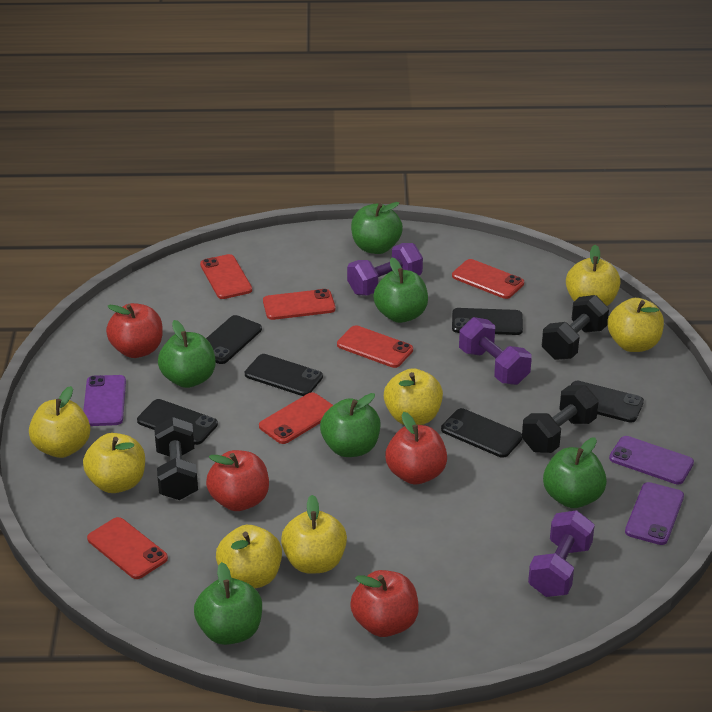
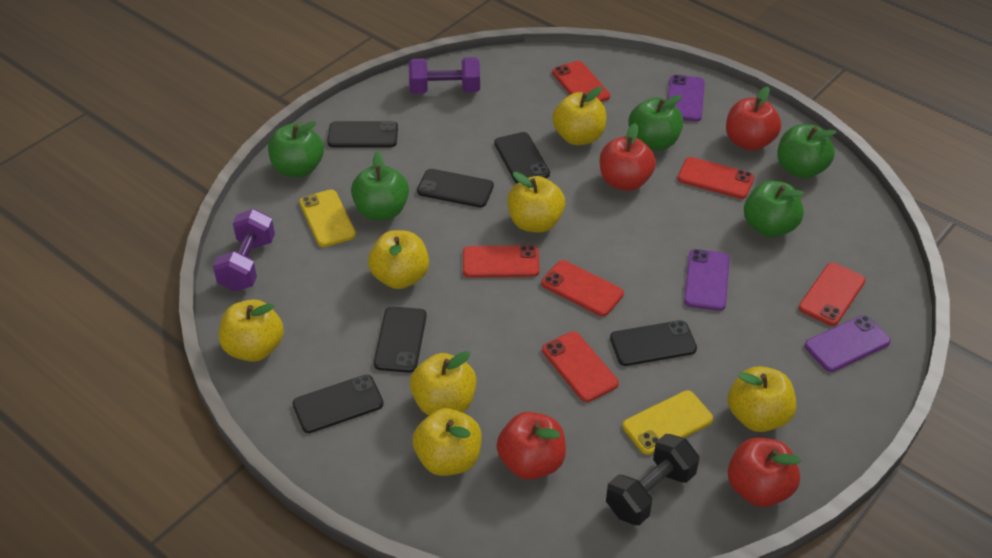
black dumbbell: [154,417,198,500] [522,385,599,453] [542,295,609,360] = 3 -> [606,434,699,525] = 1
green apple: [158,320,215,388] [194,562,262,645] [320,393,380,457] [351,202,403,254] [373,257,428,323] [543,437,607,508] = 6 -> [268,121,324,177] [351,151,409,220] [628,95,683,151] [744,181,804,237] [777,124,837,179] = 5
purple dumbbell: [347,243,423,296] [459,317,532,385] [528,510,595,597] = 3 -> [213,209,275,292] [409,57,480,94] = 2
yellow phone: none = 0 -> [299,189,356,247] [623,390,713,455] = 2

